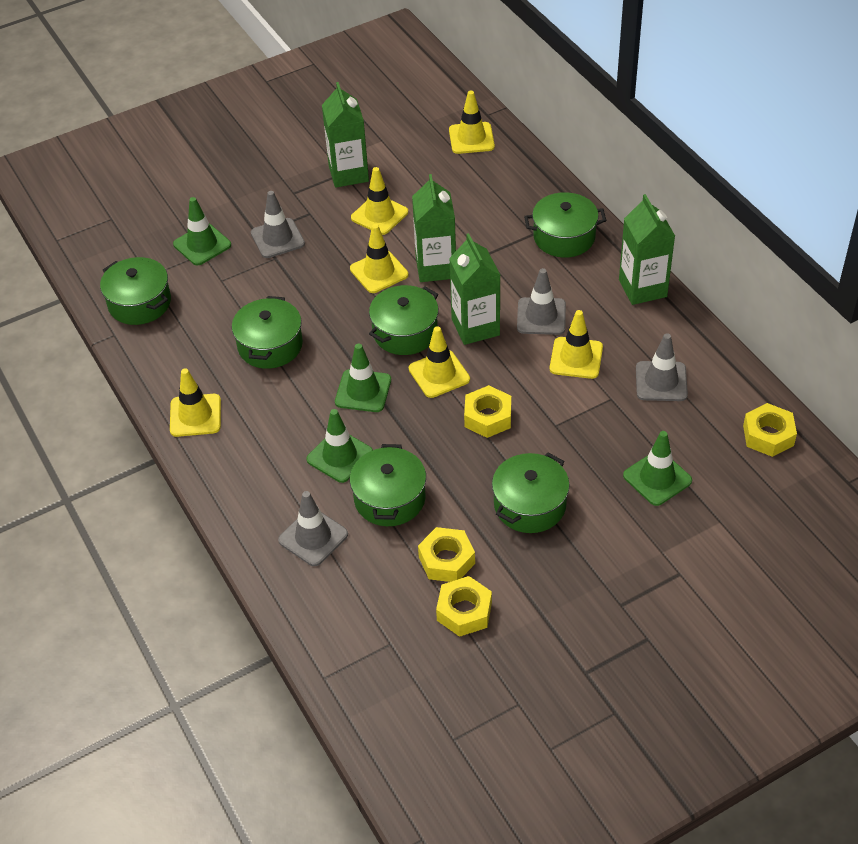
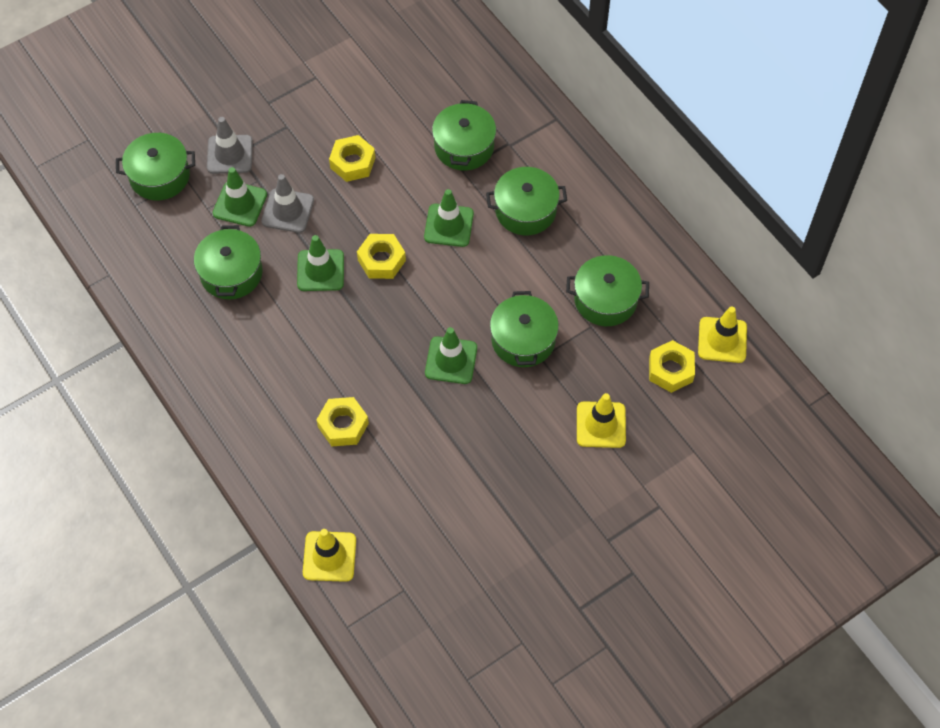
green carton: [322,82,369,188] [412,174,456,282] [449,233,500,345] [619,194,675,305] = 4 -> none = 0
grey traffic cone: [251,191,305,258] [278,491,348,566] [517,268,566,335] [636,333,688,401] = 4 -> [207,117,253,174] [261,174,314,233] = 2
yellow traffic cone: [170,368,221,437] [350,224,409,293] [351,167,408,235] [409,326,470,398] [449,91,495,154] [550,310,603,379] = 6 -> [303,529,356,582] [577,393,626,448] [698,306,747,363] = 3

